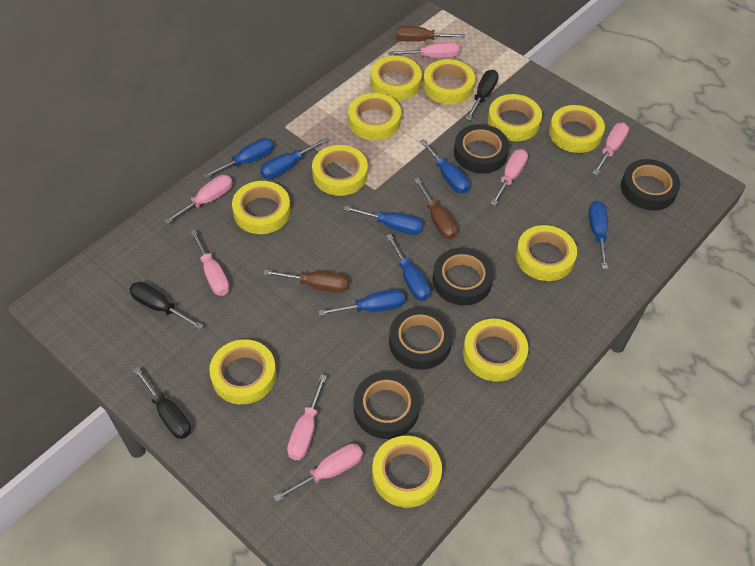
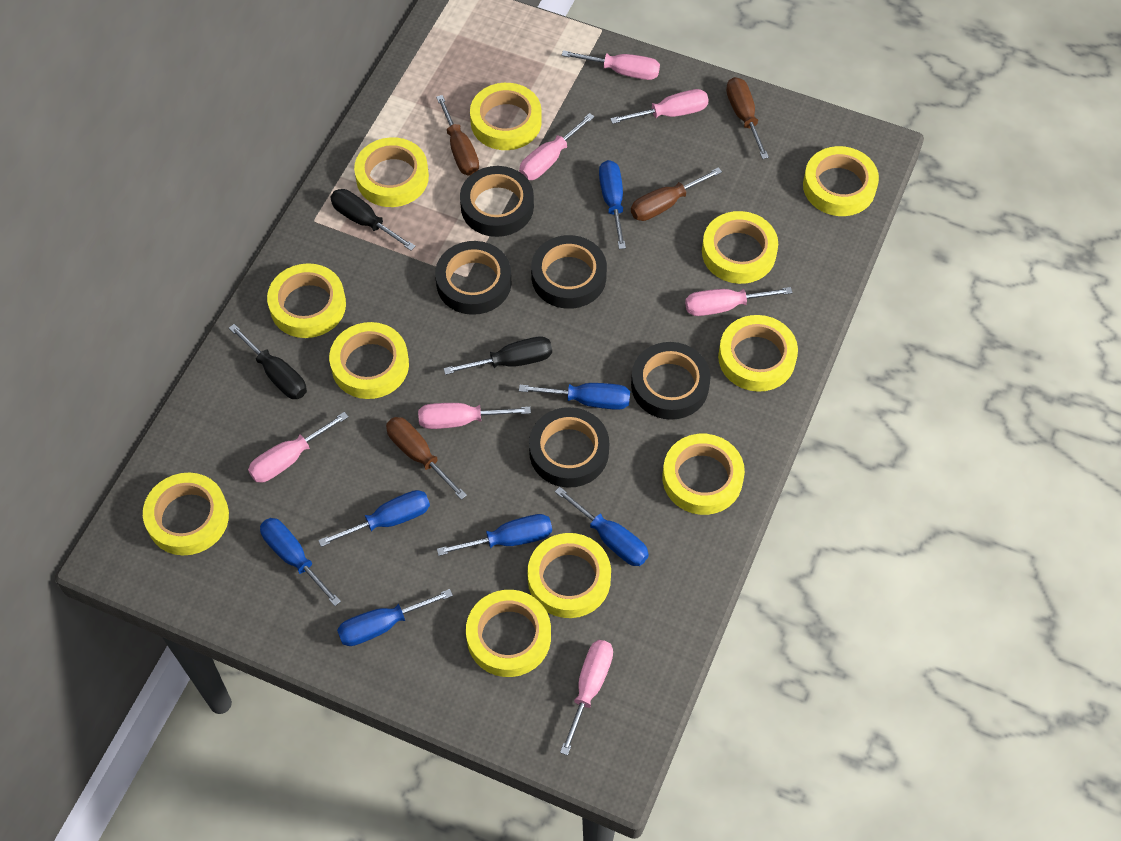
brown screwdriver: [263,270,349,293] [396,26,465,42] [414,178,458,239] = 3 -> [386,417,467,500] [436,95,479,175] [631,167,722,221] [726,77,769,159] = 4

